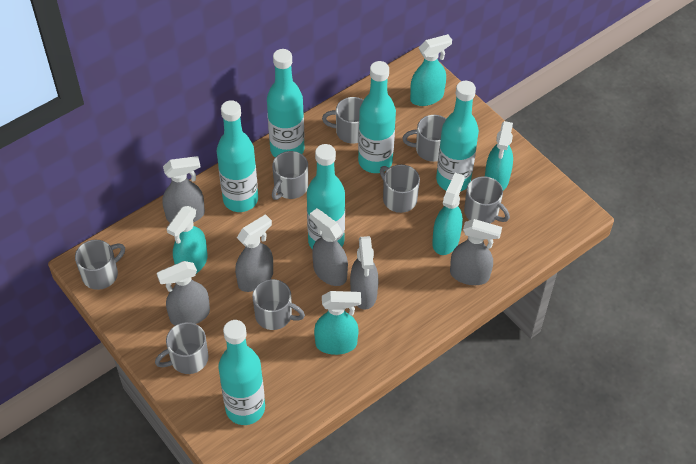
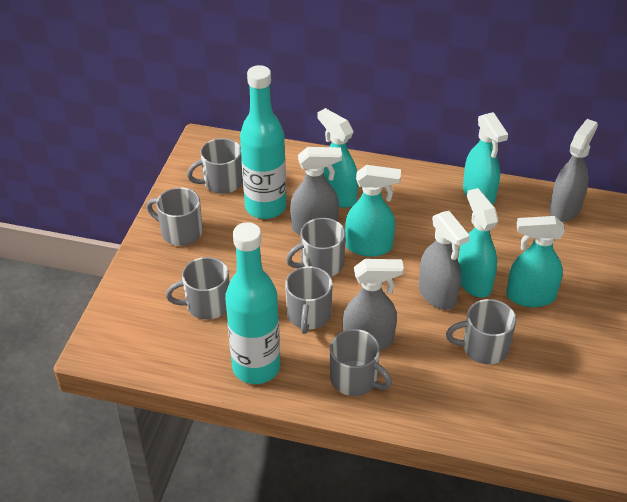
grey mug: [75,240,125,290] [155,322,209,374] [252,279,305,330] [272,151,308,200] [322,97,363,144] [380,164,420,213] [402,115,446,162] [464,176,510,223] = 8 -> [146,187,203,246] [166,257,230,320] [187,138,243,194] [285,266,333,334] [286,218,346,277] [330,329,392,396] [446,299,516,364] = 7
grey spray bottle: [157,261,210,326] [162,156,205,223] [235,214,273,292] [310,208,348,286] [350,236,378,310] [450,219,502,285] = 6 -> [290,147,342,235] [343,259,404,350] [419,211,470,310] [549,119,598,222] = 4
turquoise bottle: [217,100,258,212] [218,320,265,425] [267,49,305,157] [307,144,345,250] [358,61,396,173] [436,81,479,192] = 6 -> [225,222,280,384] [240,65,286,219] = 2

